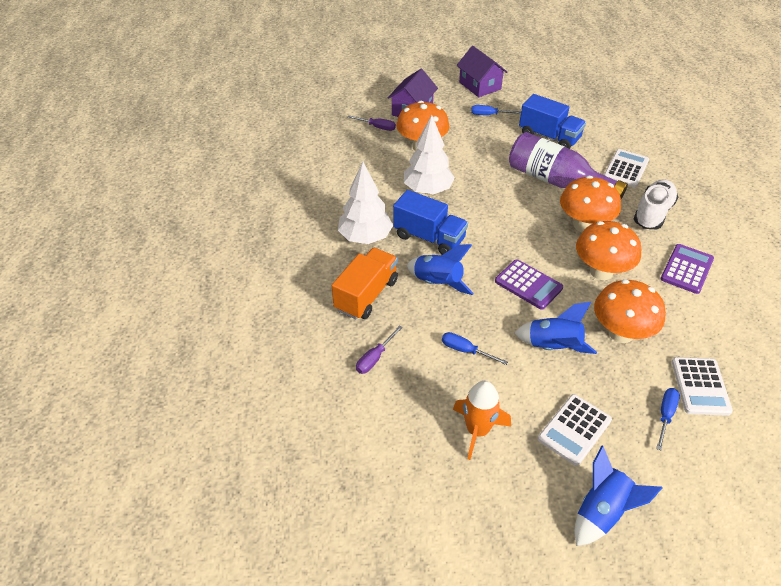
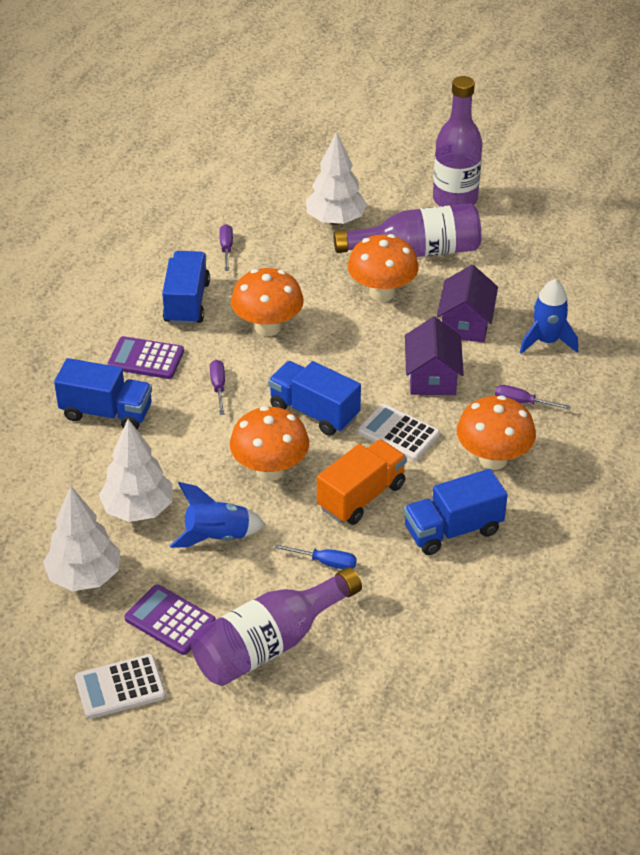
blue rocket: [407,244,474,295] [514,302,597,354] [574,446,662,546] = 3 -> [170,482,265,548] [520,279,578,354] = 2
blue screwdriver: [442,332,508,365] [471,105,521,115] [656,388,680,450] = 3 -> [274,544,357,569] = 1
blue truck: [393,190,468,255] [519,94,586,149] = 2 -> [54,358,152,429] [162,251,210,325] [268,361,361,436] [404,469,508,555] = 4
orange rocket: [453,381,511,460] = 1 -> none = 0
purple bottle: [509,132,628,199] = 1 -> [191,567,362,686] [333,204,481,257] [433,76,482,206] = 3
purple screwdriver: [348,115,396,131] [356,325,403,374] = 2 -> [210,360,225,415] [219,224,233,271] [495,385,571,410] = 3
white calculator: [538,394,612,466] [604,149,649,187] [672,357,733,416] = 3 -> [75,654,166,719] [358,404,440,461] = 2
white shoe: [634,179,678,229] = 1 -> none = 0
white tree: [338,162,393,244] [404,115,455,194] = 2 -> [43,486,120,591] [99,419,173,522] [306,131,367,225] = 3

